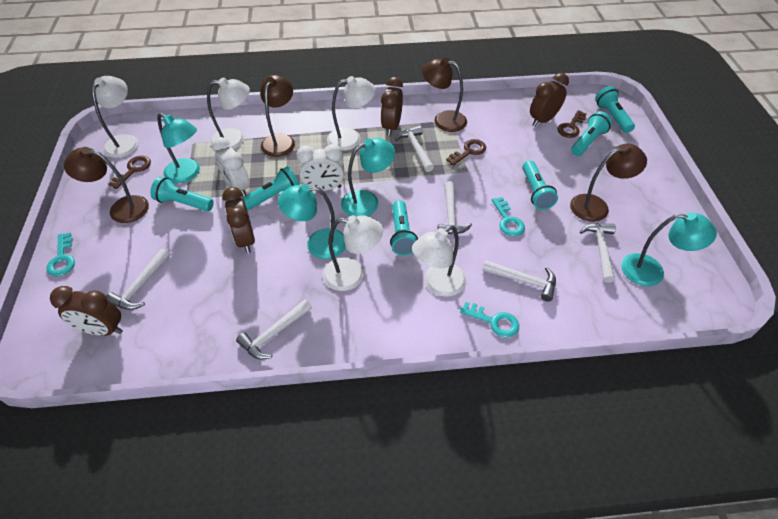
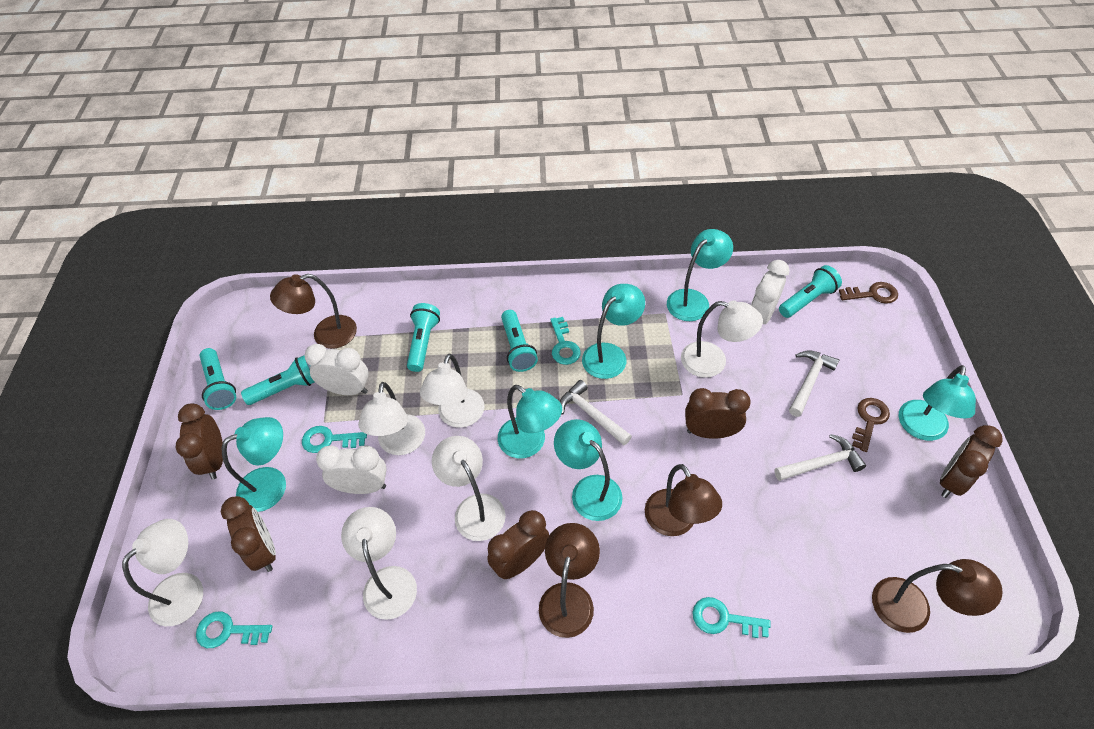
brown clock: [50,286,123,336] [222,187,255,253] [381,77,403,136] [530,73,569,127] = 4 -> [176,403,223,480] [221,496,276,572] [487,510,549,579] [685,388,751,439] [940,425,1003,498] = 5
brown key: [108,156,151,189] [446,139,486,166] [557,110,587,138] = 3 -> [839,282,898,304] [852,398,890,452] = 2
turquoise flashlight: [150,177,214,211] [243,166,299,210] [390,200,418,255] [522,161,558,210] [571,111,612,156] [595,86,635,133] = 6 -> [200,348,236,410] [241,356,315,405] [407,303,440,372] [501,310,538,372] [779,265,842,318] = 5
turquoise key: [47,233,75,276] [460,302,519,338] [492,197,525,236] = 3 -> [196,612,273,648] [302,426,367,453] [550,317,581,365] [692,597,771,638] = 4
turquoise lamp: [157,113,200,184] [278,184,346,259] [341,138,395,217] [621,212,717,286] = 4 -> [222,417,286,512] [498,385,562,458] [554,419,623,521] [582,284,645,379] [667,229,733,321] [899,365,976,441] = 6
white clock: [212,137,250,197] [296,144,344,191] = 2 -> [304,344,369,395] [316,445,387,494] [751,260,790,324] = 3
white hammer: [106,249,170,310] [236,299,312,359] [395,126,434,172] [438,181,472,234] [482,260,556,302] [580,223,616,283] = 6 -> [560,380,632,445] [774,434,866,481] [789,350,839,417] = 3
white lamp: [92,76,139,158] [207,77,250,150] [323,215,383,291] [327,76,376,151] [412,225,466,297] = 5 -> [122,519,203,626] [341,507,417,620] [358,382,425,455] [420,353,485,428] [432,436,506,541] [681,301,763,378] = 6

